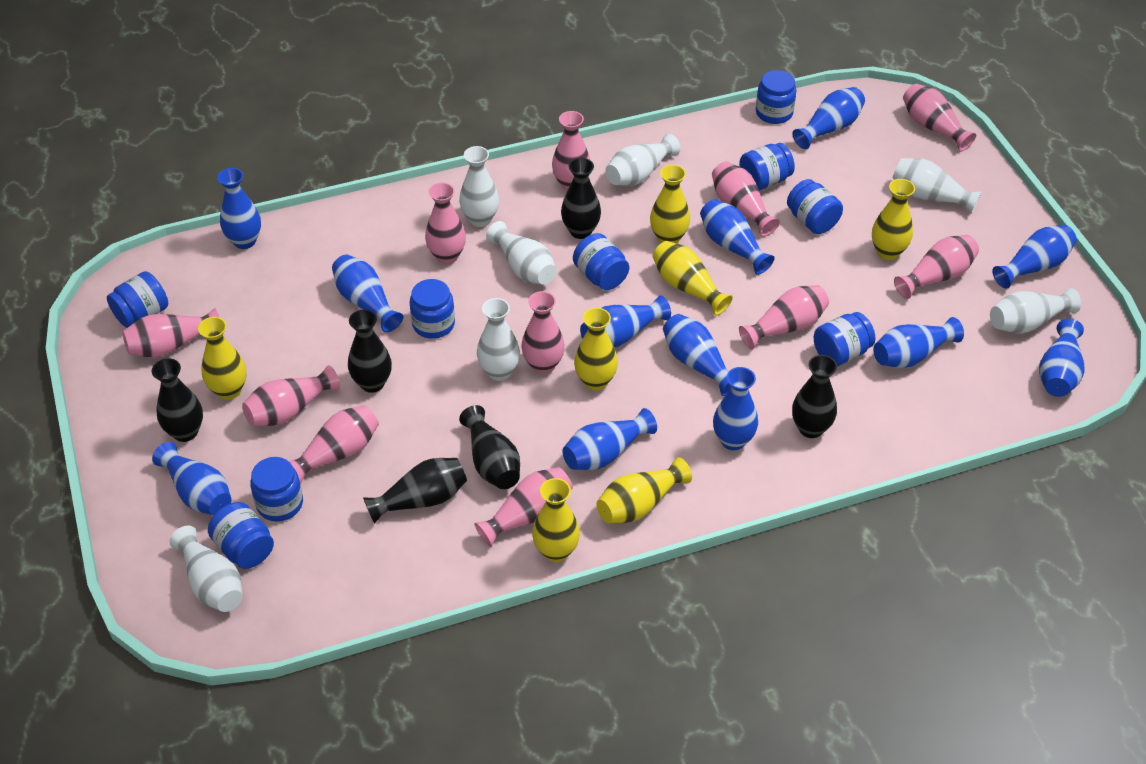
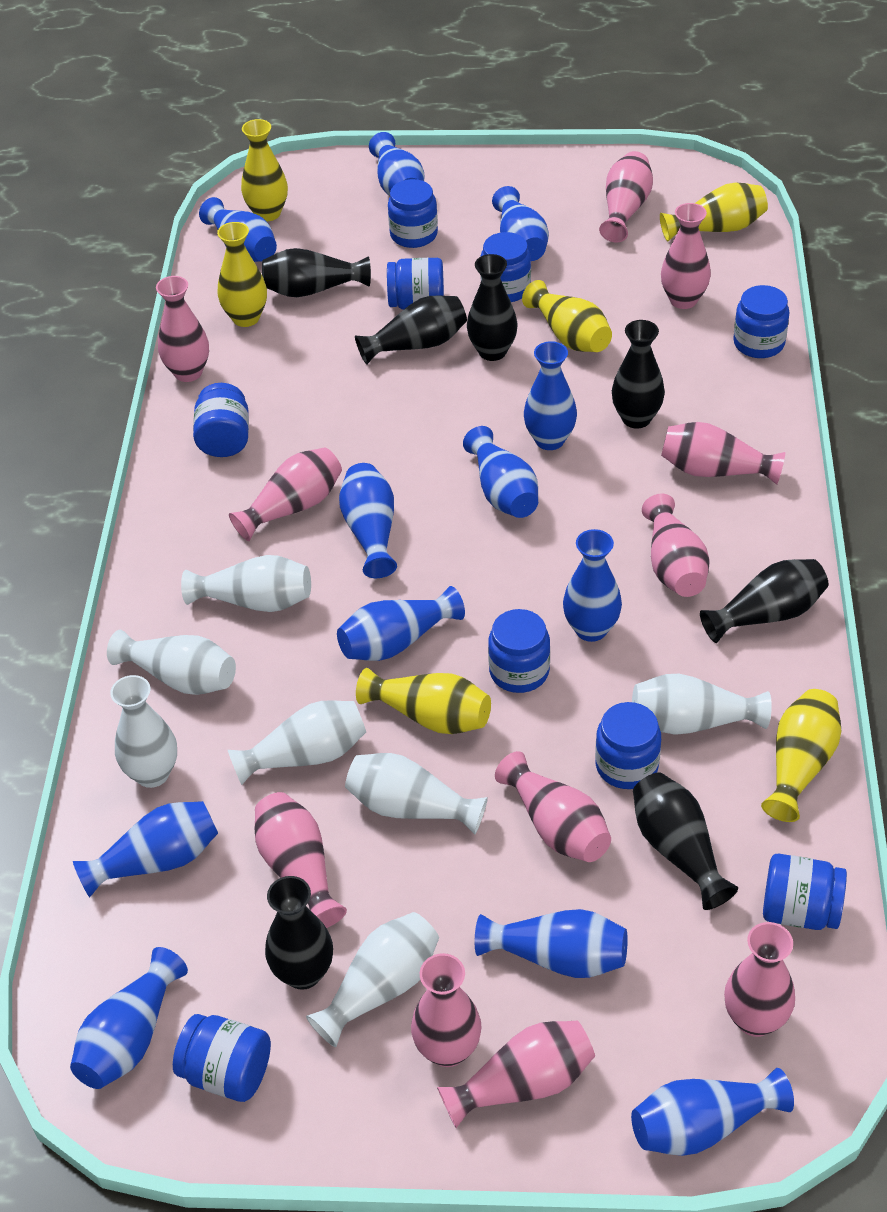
black vase: [152,358,203,442] [348,310,392,393] [363,458,467,524] [459,405,520,489] [561,158,601,239] [792,355,837,438] = 6 -> [262,248,371,297] [265,876,333,990] [355,296,467,365] [467,254,517,361] [612,320,665,429] [633,772,738,910] [700,559,829,643] = 7
yellow vase: [198,317,247,400] [532,478,580,562] [574,308,618,391] [596,457,692,523] [650,165,690,243] [653,241,733,316] [872,179,915,260] = 7 -> [217,222,267,327] [241,119,288,221] [356,668,491,734] [522,280,612,352] [660,183,768,241] [761,689,841,822] = 6

